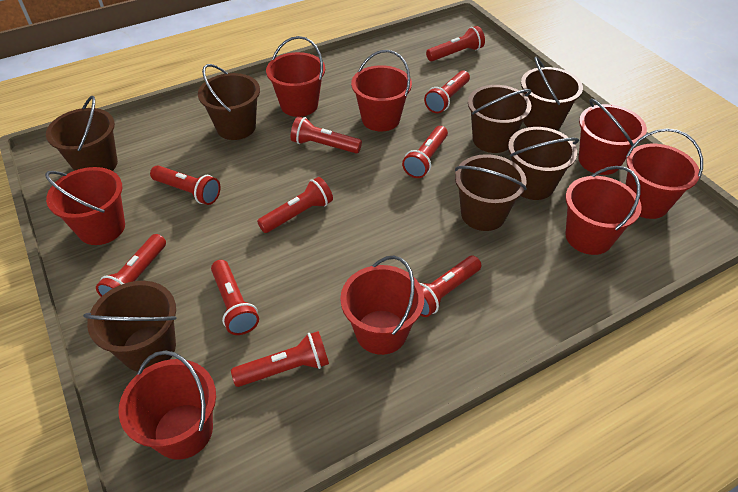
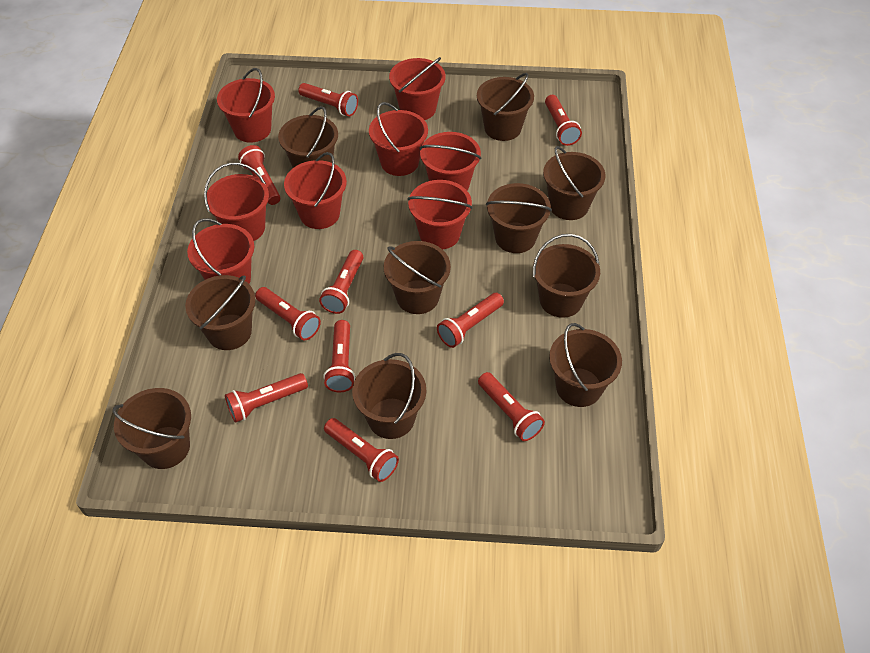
brown bucket: [46,96,118,171] [83,281,177,372] [198,64,260,140] [455,154,527,231] [468,85,532,153] [508,127,579,200] [521,57,583,130] = 7 -> [112,388,191,469] [185,275,256,350] [278,106,338,168] [352,353,426,439] [384,241,451,314] [477,73,534,141] [486,183,552,253] [533,234,600,318] [543,146,605,220] [549,323,622,407] = 10

